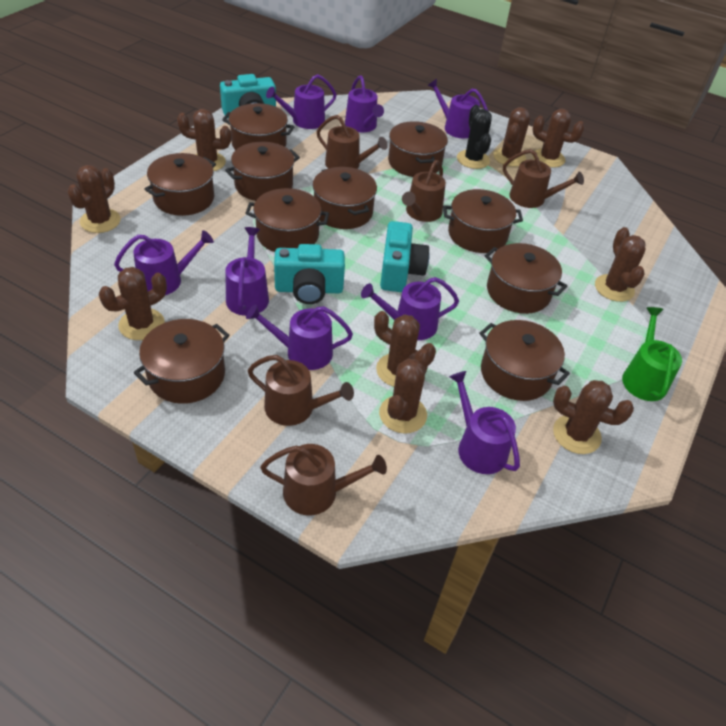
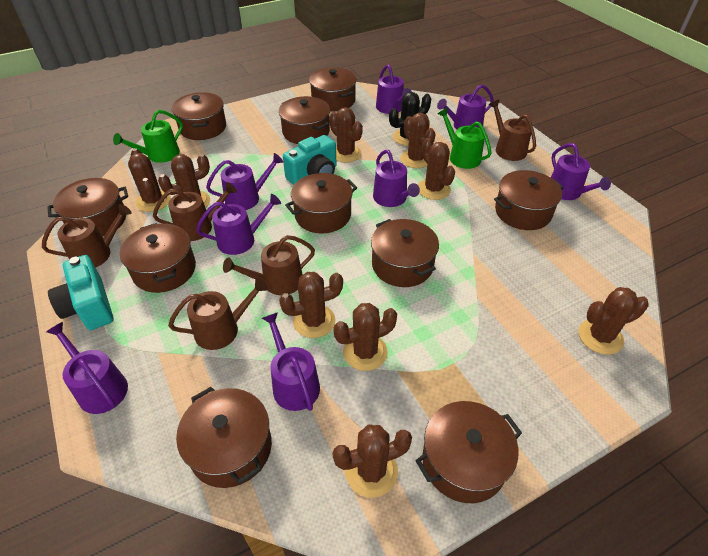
green watering can: [622,307,682,401] = 1 -> [113,110,183,163] [438,108,491,169] = 2
turquoise camera: [220,74,276,118] [274,244,345,304] [380,221,430,292] = 3 -> [48,255,114,330] [283,135,337,185] = 2

